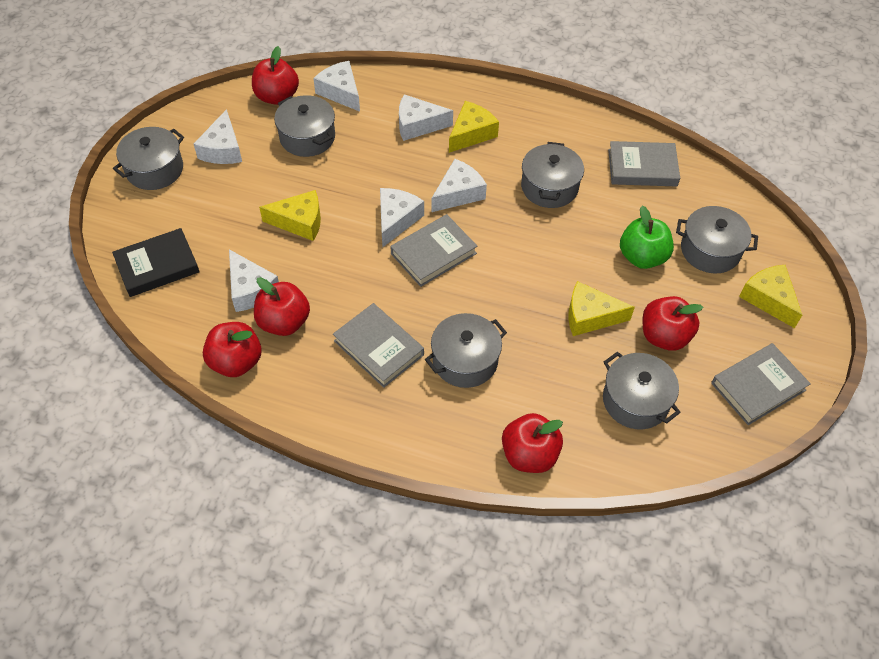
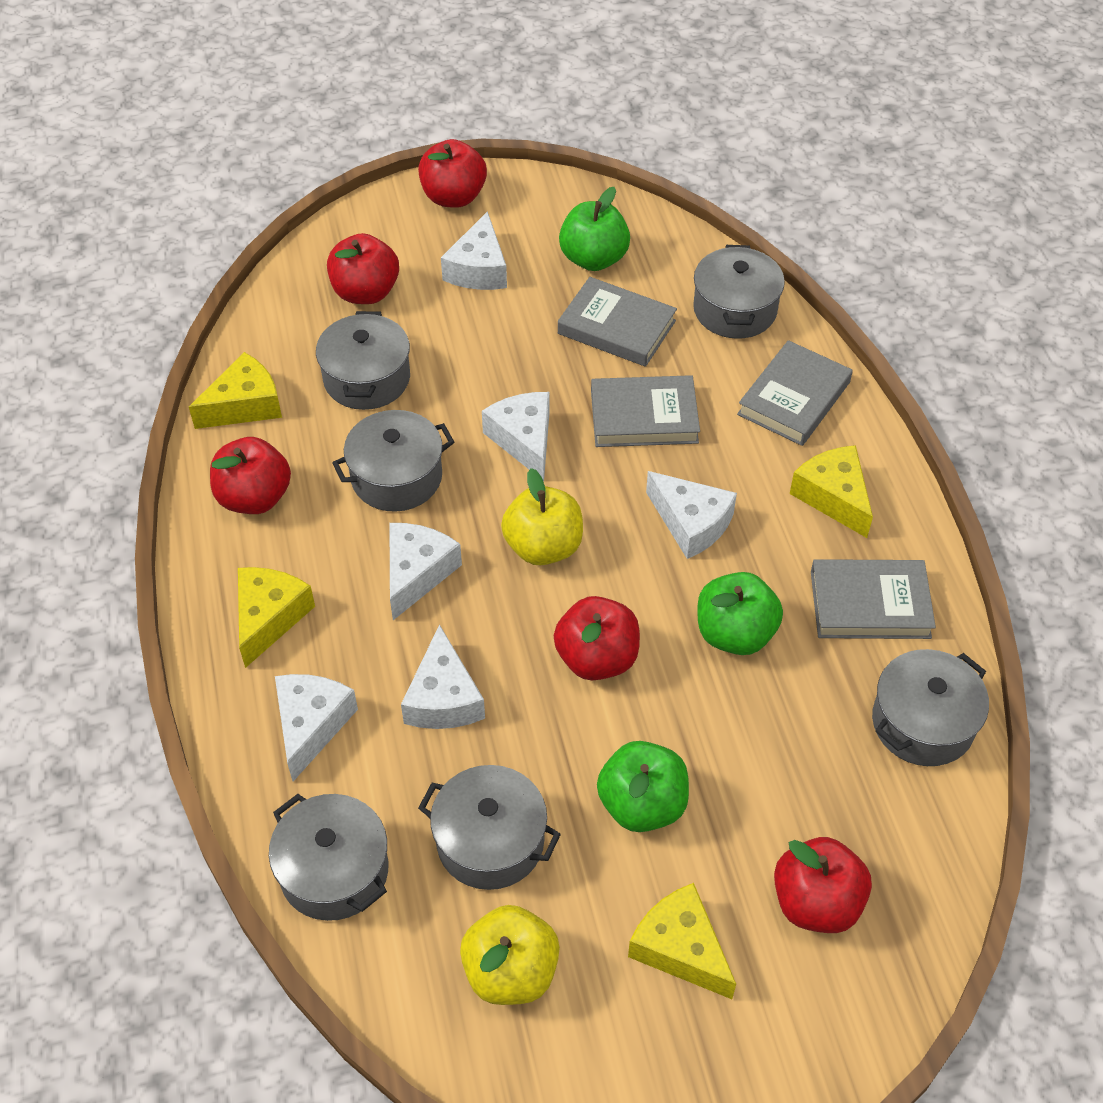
black book: [112,228,200,297] = 1 -> none = 0
green apple: [620,206,674,269] = 1 -> [559,187,630,271] [597,741,689,832] [698,572,783,655] = 3
yellow apple: none = 0 -> [460,905,560,1005] [501,468,583,565] = 2

